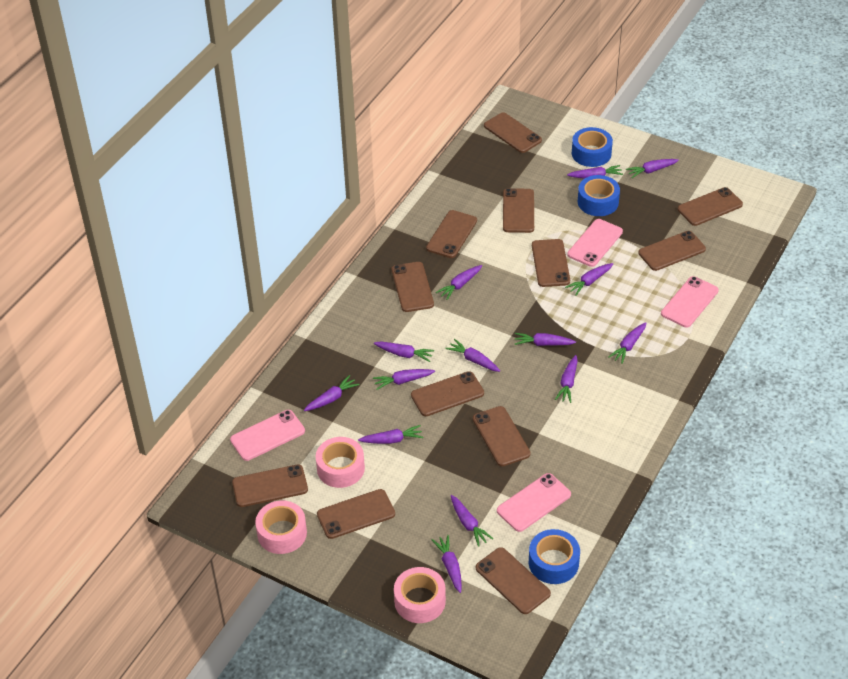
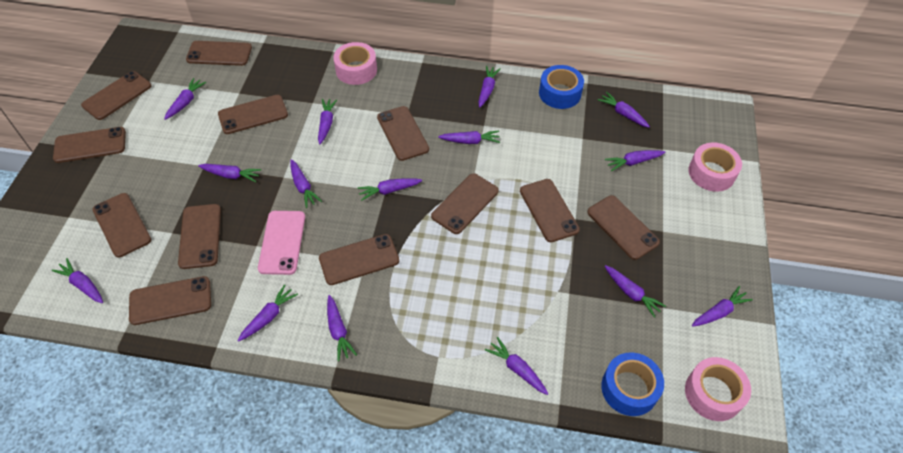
blue tape: [529,529,580,584] [572,127,613,167] [578,175,620,216] = 3 -> [539,65,584,109] [601,352,664,416] = 2
pink phone: [230,410,305,461] [497,473,571,532] [567,219,623,267] [661,276,719,328] = 4 -> [258,211,305,275] = 1
purple carrot: [304,375,359,411] [358,425,423,444] [373,369,435,390] [374,341,434,362] [432,535,462,593] [436,265,482,300] [445,339,500,372] [451,495,493,547] [514,333,576,346] [555,355,578,403] [565,263,613,295] [567,165,623,179] [608,322,646,364] [626,159,679,178] = 14 -> [52,258,103,303] [164,78,206,120] [198,164,261,182] [237,284,298,342] [290,159,322,208] [318,99,337,144] [327,295,357,361] [357,178,422,201] [438,131,500,144] [478,66,501,107] [485,337,548,395] [598,92,650,128] [605,150,665,172] [605,265,666,318] [692,286,753,327] = 15

